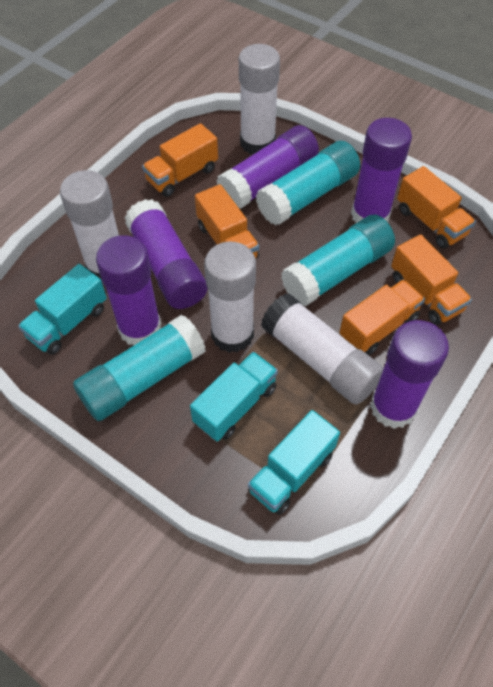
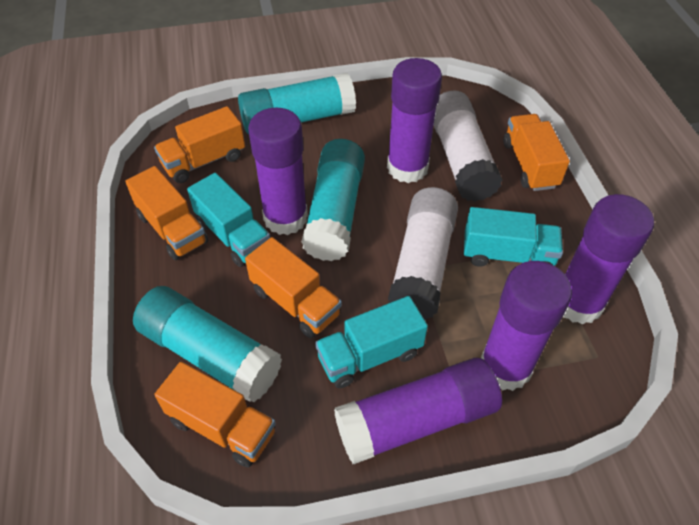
white glue stick: [60,170,119,281] [204,242,256,353] [239,44,280,154] [261,293,384,405] = 4 -> [388,187,458,320] [434,90,502,202] = 2

